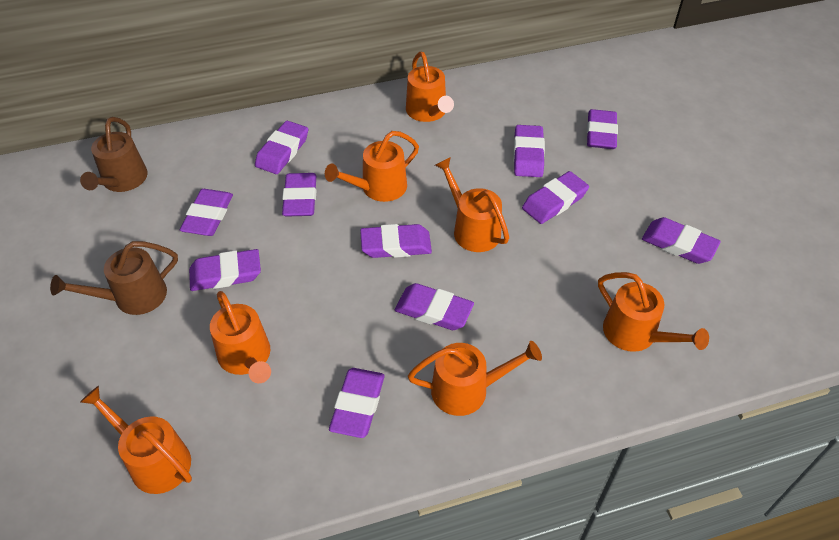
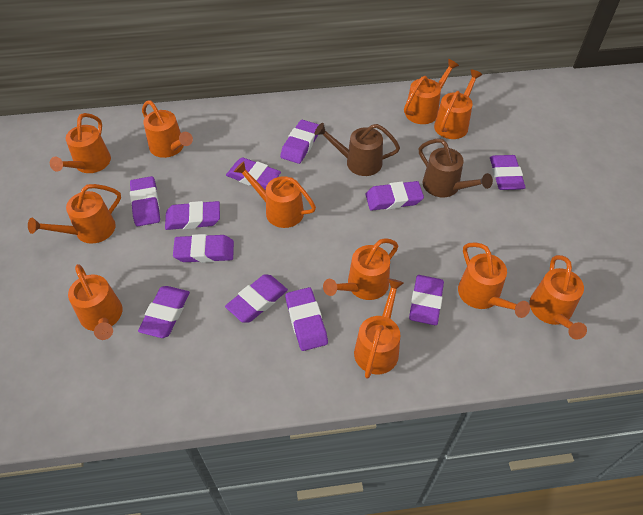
orange watering can: [80,386,192,494] [210,291,271,383] [325,131,419,202] [406,52,454,122] [408,341,542,416] [435,157,509,252] [598,272,709,352] = 7 -> [28,184,121,244] [50,113,111,173] [68,264,122,340] [142,100,193,158] [234,161,316,228] [323,238,398,300] [354,278,404,379] [404,59,459,124] [434,70,483,139] [458,242,530,318] [529,255,587,339] = 11

